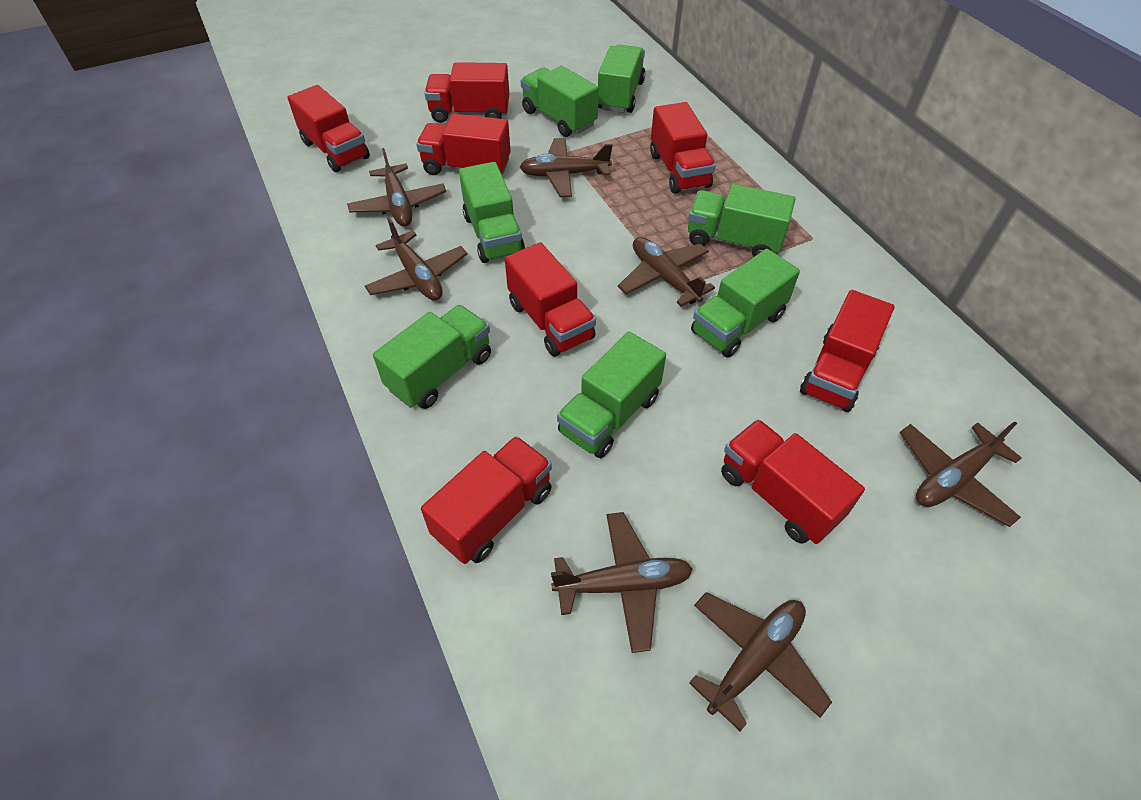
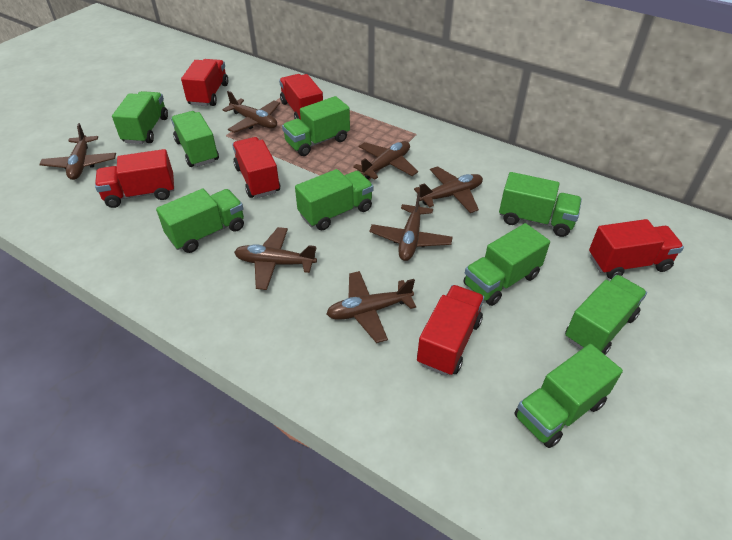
green truck: [373,305,491,409] [459,162,525,263] [521,66,599,137] [557,331,666,458] [598,45,645,113] [688,184,795,257] [691,249,800,358] = 7 -> [112,91,168,144] [156,189,244,253] [171,111,219,167] [282,96,350,156] [295,169,374,230] [463,223,550,306] [499,172,582,237] [514,344,623,448] [565,275,647,355] = 9
red truck: [287,85,370,172] [416,114,511,175] [421,436,552,564] [424,62,509,123] [505,242,596,357] [650,102,716,194] [721,419,865,544] [800,290,895,412] = 8 -> [95,149,174,208] [181,59,228,106] [232,137,280,198] [279,74,323,120] [417,285,484,376] [589,219,684,279] = 6

